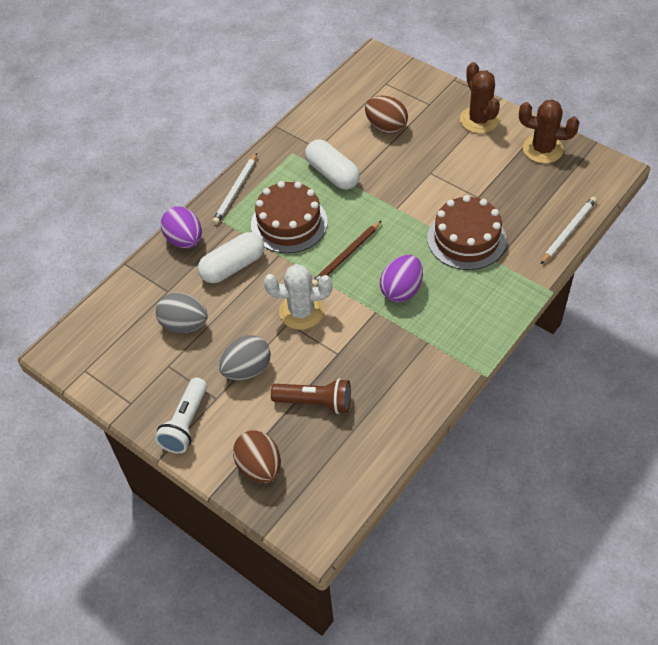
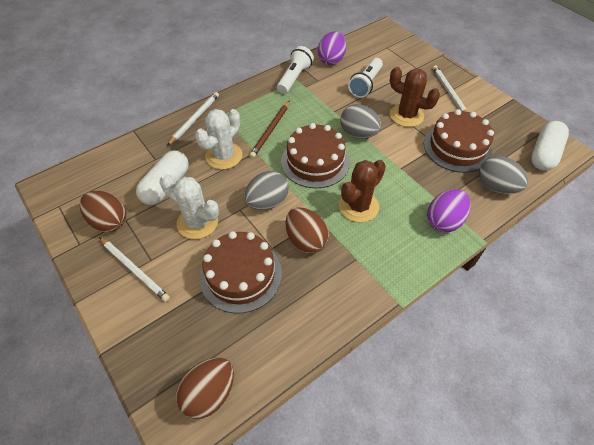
brown cake: [251,181,328,253] [427,195,506,270] = 2 -> [200,231,282,313] [281,123,350,188] [424,109,494,173] = 3
brown egg: [233,430,281,483] [365,96,408,134] = 2 -> [80,191,126,232] [176,357,234,419] [286,208,329,253] = 3
brown flashlight: [271,378,351,414] = 1 -> none = 0
grey egg: [156,293,208,333] [219,335,271,380] = 2 -> [244,171,288,210] [340,104,381,138] [479,156,528,194] = 3
white cactus: [264,264,332,330] = 1 -> [160,174,219,239] [195,109,242,169] = 2
white flashlight: [155,378,207,454] = 1 -> [277,46,314,94] [348,58,383,98] = 2
white pencil: [212,153,257,225] [541,197,597,264] = 2 -> [99,237,170,302] [167,92,219,146] [433,65,468,112] = 3

